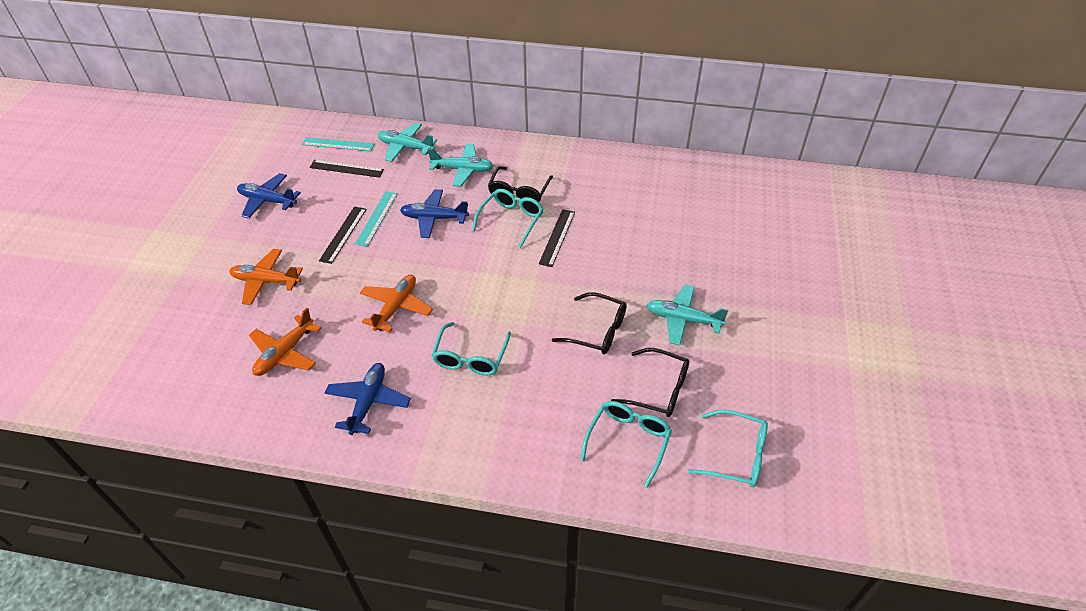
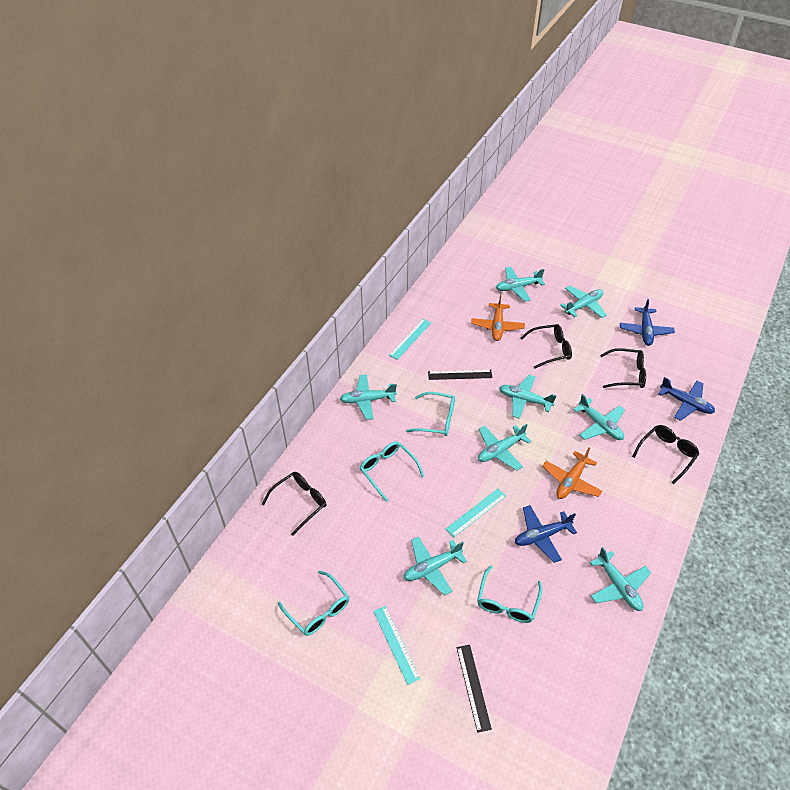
black glasses: [488,166,553,202] [552,292,627,355] [611,348,689,417] = 3 -> [262,472,327,536] [520,324,572,369] [600,348,646,388] [632,425,699,485] = 4
black ruler: [309,160,384,178] [319,206,367,264] [539,209,575,267] = 3 -> [428,370,492,380] [457,645,492,733] = 2
orange plane: [229,249,303,305] [249,308,322,376] [360,275,433,332] = 3 -> [471,295,525,341] [543,447,602,499] = 2
turquoise plane: [378,123,437,162] [428,144,493,187] [647,284,728,345] = 3 -> [340,374,397,420] [404,536,467,595] [478,424,531,470] [496,267,545,302] [499,375,556,419] [560,286,607,318] [573,394,625,440] [590,547,651,611] = 8
turquoise ruler: [302,137,375,151] [355,191,398,247] = 2 -> [373,606,420,685] [389,319,431,360] [446,488,507,537] = 3

